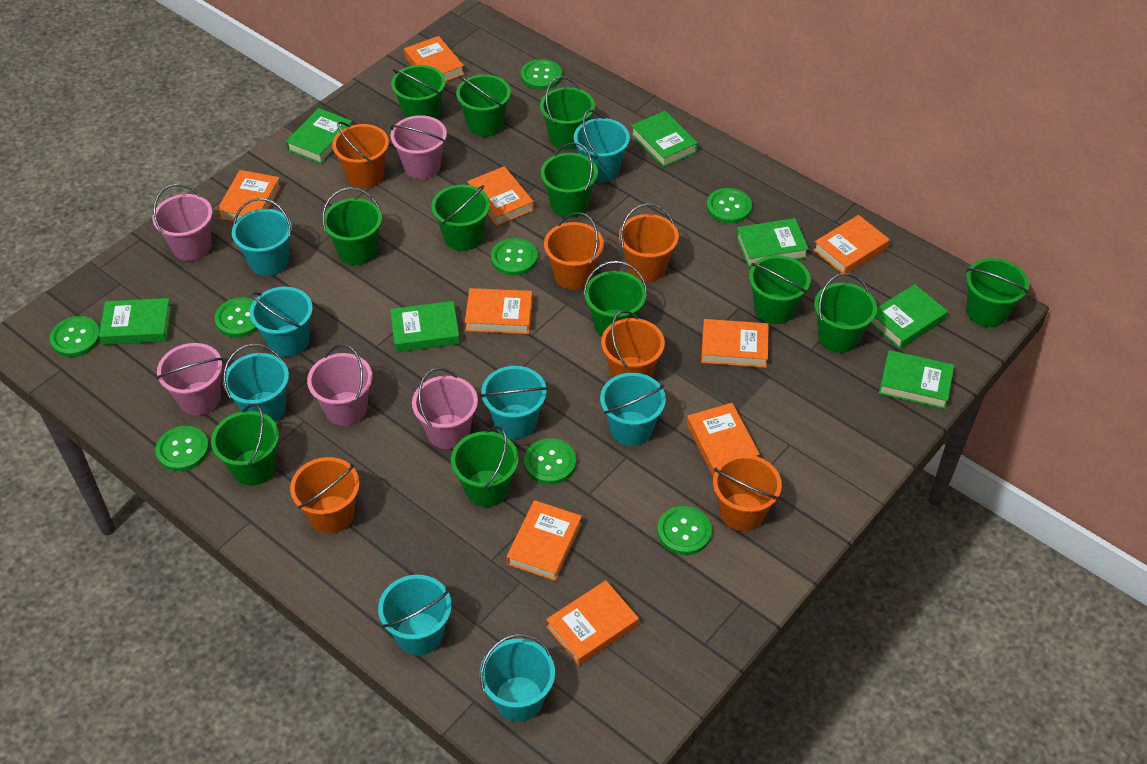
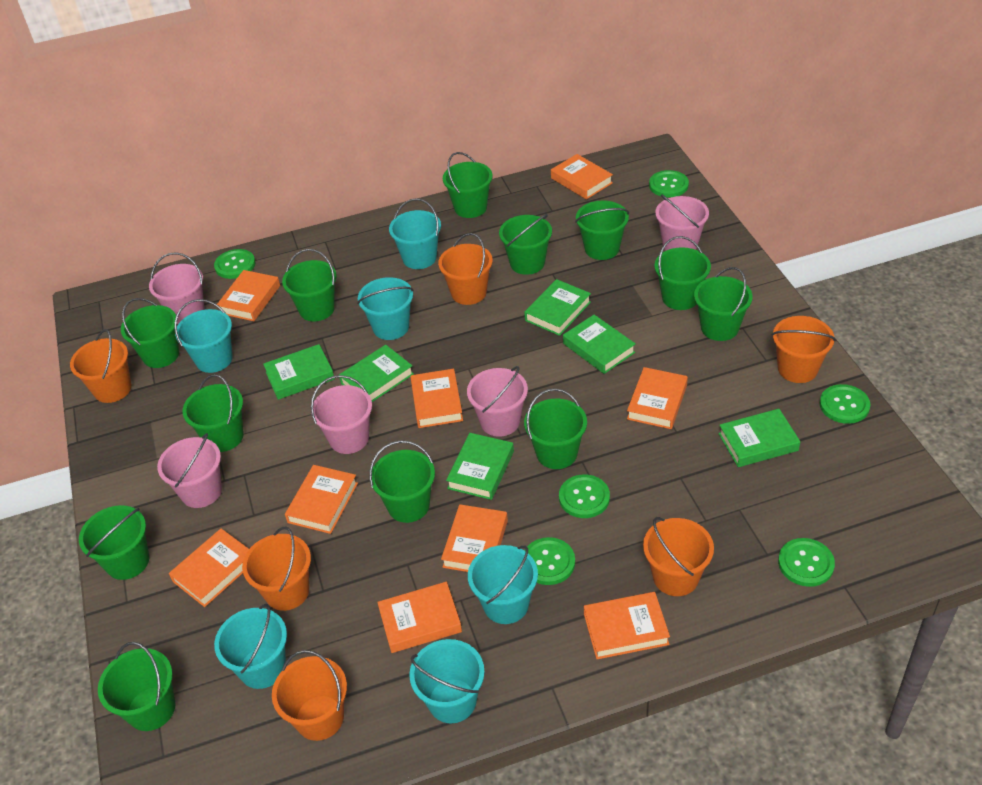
green book: [99,298,172,345] [286,108,352,164] [390,301,460,352] [631,111,698,167] [736,218,809,267] [870,284,948,349] [879,350,954,409] = 7 -> [263,344,335,400] [339,345,414,402] [446,433,514,500] [524,279,591,336] [563,315,636,374] [718,409,800,467] = 6
green button: [50,316,100,357] [155,426,209,471] [214,297,258,337] [491,238,537,276] [521,59,562,90] [524,438,576,484] [657,506,712,555] [706,188,752,223] = 8 -> [214,249,256,279] [524,537,575,585] [559,474,610,518] [649,170,689,197] [778,538,835,587] [820,384,871,424] = 6
turquoise bucket: [223,344,289,422] [232,198,292,276] [250,287,313,357] [378,575,452,655] [480,366,548,439] [480,634,555,722] [574,110,630,182] [600,373,666,446] = 8 -> [174,299,233,373] [214,604,287,689] [357,277,414,340] [389,198,441,269] [409,639,485,724] [468,545,538,624] = 6

